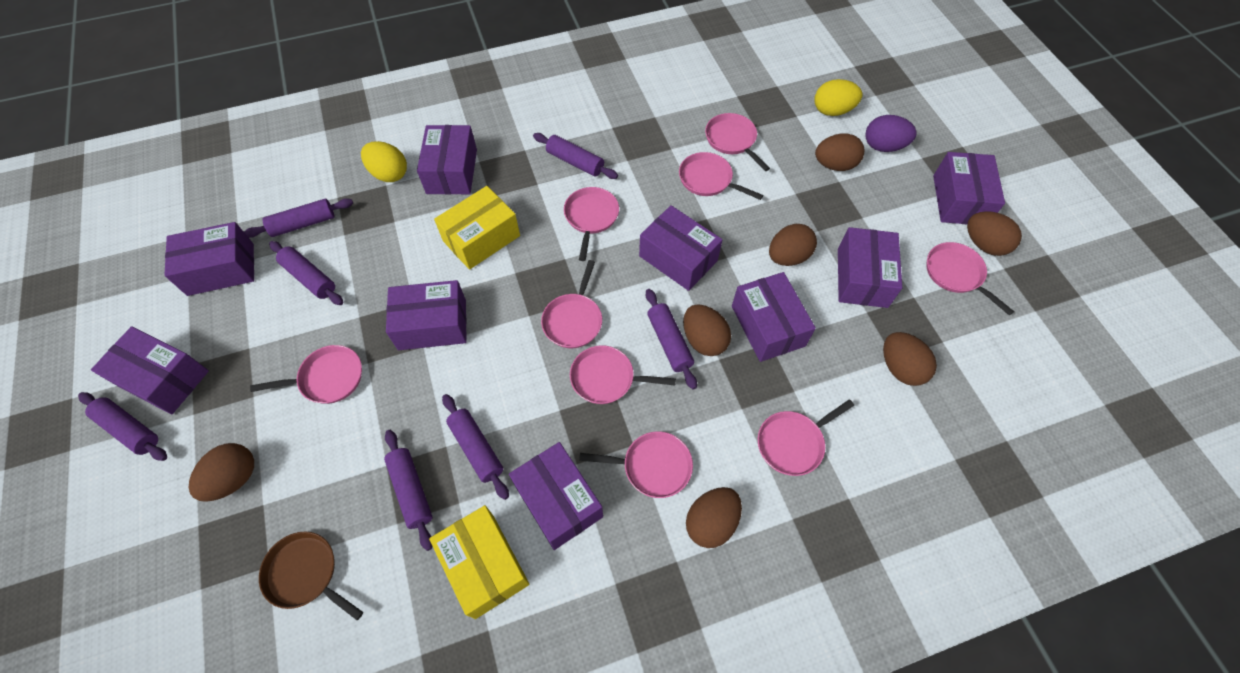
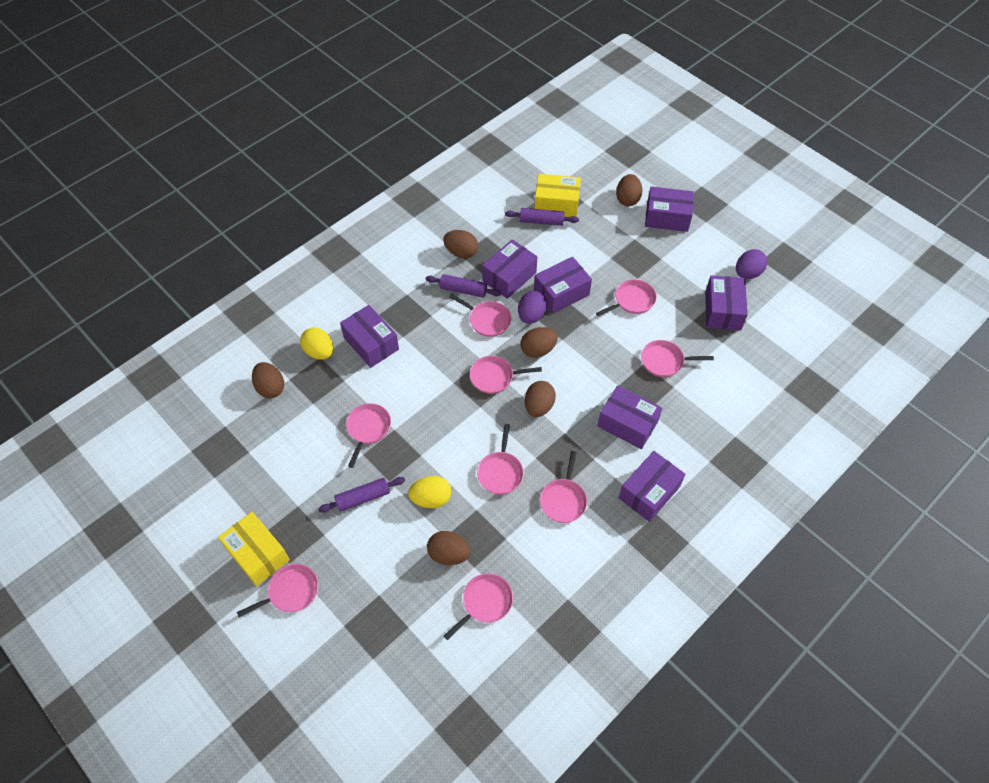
brown egg: [189,443,254,502] [683,304,731,356] [686,487,742,548] [769,224,817,266] [815,133,864,171] [883,332,937,386] [967,211,1022,256] = 7 -> [252,362,284,398] [427,531,471,565] [443,230,478,259] [521,327,558,358] [525,381,556,417] [616,174,643,206] = 6
brown pan: [259,531,363,620] = 1 -> none = 0
purple box: [91,326,209,414] [164,222,254,296] [386,280,467,350] [417,125,477,195] [509,442,603,550] [639,205,723,291] [732,272,816,362] [838,227,902,308] [933,152,1005,224] = 9 -> [340,305,399,368] [482,239,537,299] [534,257,592,314] [597,386,662,449] [619,451,685,522] [645,187,694,232] [705,275,748,331] = 7
purple egg: [865,115,917,152] = 1 -> [518,291,547,324] [736,249,768,279] = 2
purple rolling pin: [78,392,167,461] [244,198,353,238] [269,241,343,305] [384,430,433,551] [442,394,509,500] [533,133,618,179] [646,289,697,390] = 7 -> [318,477,405,513] [426,274,502,298] [505,208,579,226] = 3

